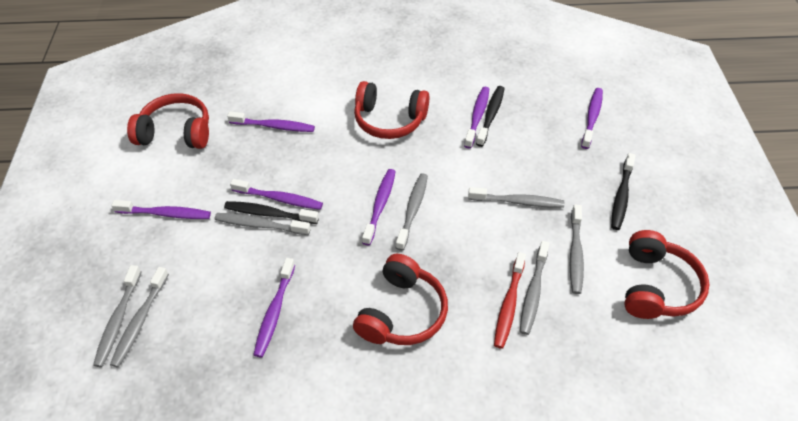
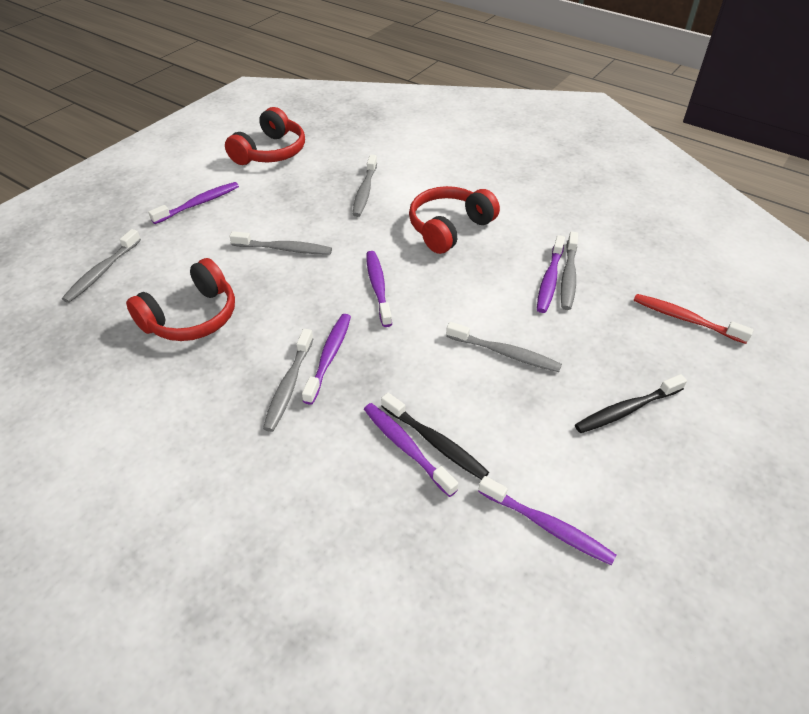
black toothbrush: [224,201,319,224] [476,86,505,147] [611,153,636,230] = 3 -> [381,393,489,480] [575,374,687,433] = 2
grey toothbrush: [93,265,141,367] [110,267,169,367] [215,213,311,235] [396,173,428,251] [468,187,565,208] [520,241,549,335] [570,204,584,294] = 7 -> [62,229,141,303] [229,231,332,255] [263,329,314,432] [352,155,377,217] [446,322,562,372] [561,232,578,310] = 6
purple toothbrush: [111,200,211,219] [227,111,315,132] [230,179,323,210] [253,258,295,357] [362,169,396,245] [464,87,489,149] [581,88,603,149] = 7 -> [148,182,239,224] [302,314,351,405] [364,403,458,497] [366,251,392,327] [478,476,617,565] [537,235,565,313] = 6
red headphones: [127,93,209,149] [353,254,448,345] [354,81,429,139] [625,230,710,319] = 4 -> [126,258,235,341] [225,107,305,165] [409,186,500,254] = 3

